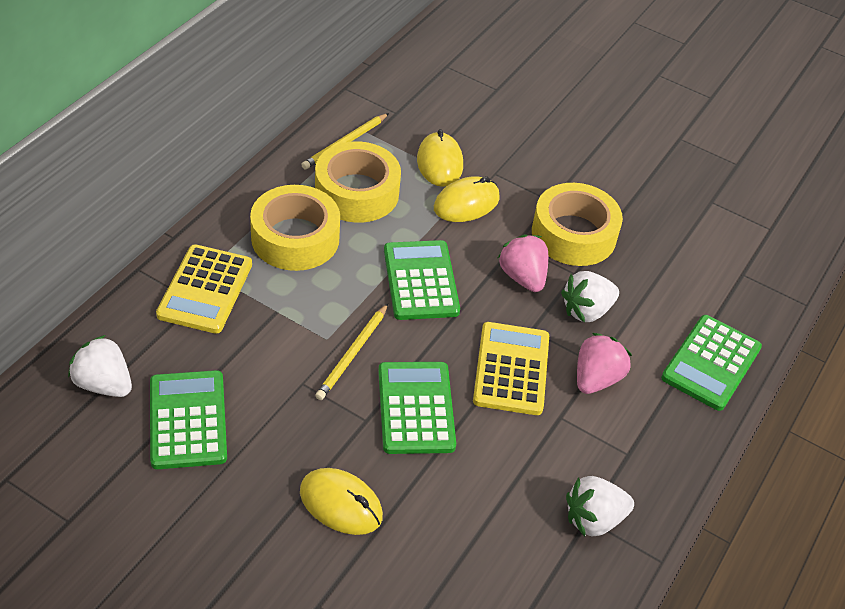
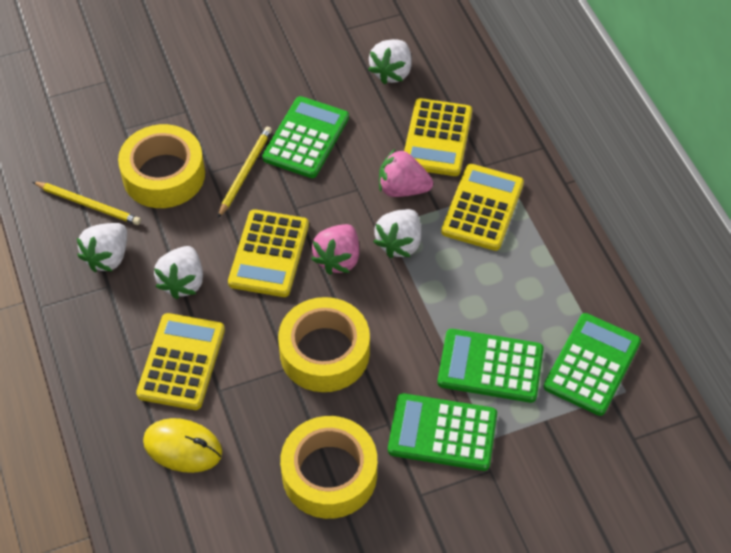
white strawberry: [68,335,132,397] [561,271,619,322] [566,476,634,536] = 3 -> [77,223,127,272] [154,246,203,299] [368,39,412,84] [373,209,421,258] = 4
yellow calculator: [156,244,252,334] [473,322,549,415] = 2 -> [136,313,225,410] [228,209,309,297] [404,98,472,176] [441,164,524,251] = 4
yellow mouse: [300,468,383,535] [417,129,463,187] [434,176,500,222] = 3 -> [143,418,222,473] = 1

